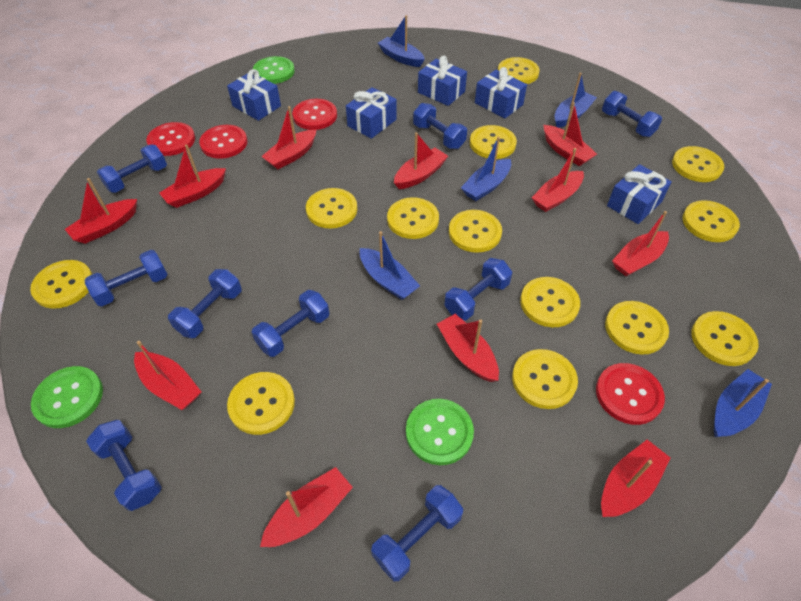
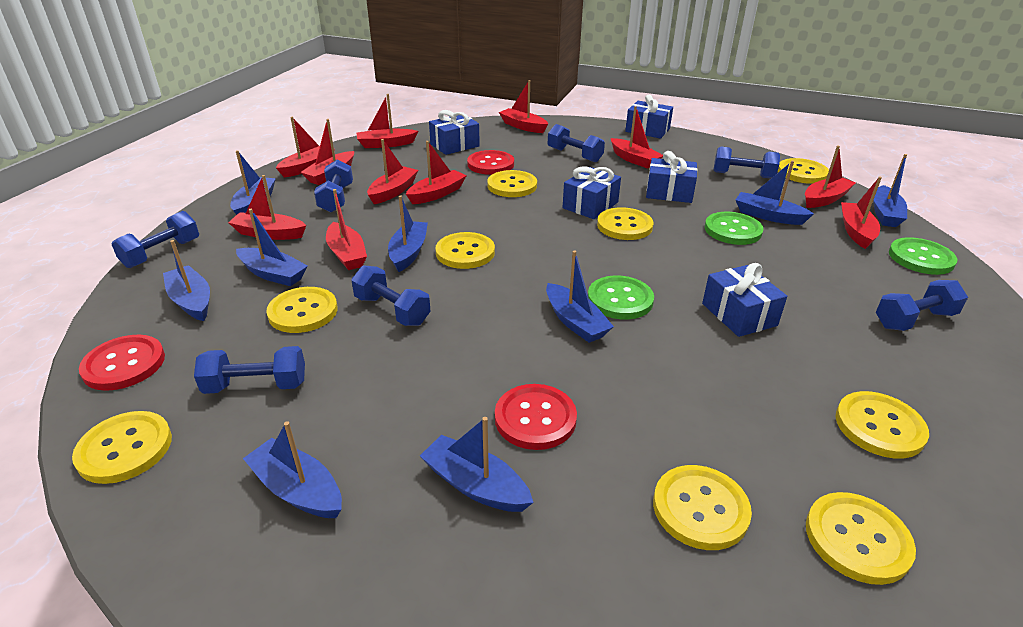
blue boat: [360,231,420,300] [378,15,425,67] [461,137,511,201] [555,73,597,128] [714,369,772,437] = 5 -> [163,240,210,321] [230,150,276,215] [236,209,308,286] [243,421,342,518] [388,195,428,272] [420,417,534,512] [546,251,614,343] [736,161,814,225] [873,154,907,227] = 9
blue dumbbell: [85,250,168,306] [86,420,162,511] [97,145,167,193] [168,269,241,338] [252,290,329,357] [371,485,463,581] [413,103,467,149] [444,258,512,320] [602,91,662,137] = 9 -> [111,211,199,268] [194,346,305,394] [314,159,353,213] [351,265,431,326] [548,124,605,163] [713,147,780,179] [876,280,968,331] = 7
red button: [146,122,195,156] [199,125,247,159] [292,99,337,130] [596,363,665,425] = 4 -> [79,335,165,391] [467,150,514,175] [495,384,577,450] = 3
yellow button: [30,260,92,309] [227,372,295,435] [306,188,357,229] [387,197,439,239] [449,210,502,253] [470,125,517,159] [498,57,540,84] [512,349,578,409] [520,277,580,327] [605,301,669,355] [672,146,724,182] [682,200,740,242] [691,311,759,366] = 13 -> [72,411,172,484] [266,287,337,333] [435,232,495,269] [487,170,537,197] [597,207,653,240] [653,465,752,550] [778,158,829,184] [806,492,916,585] [835,391,929,459] = 9

